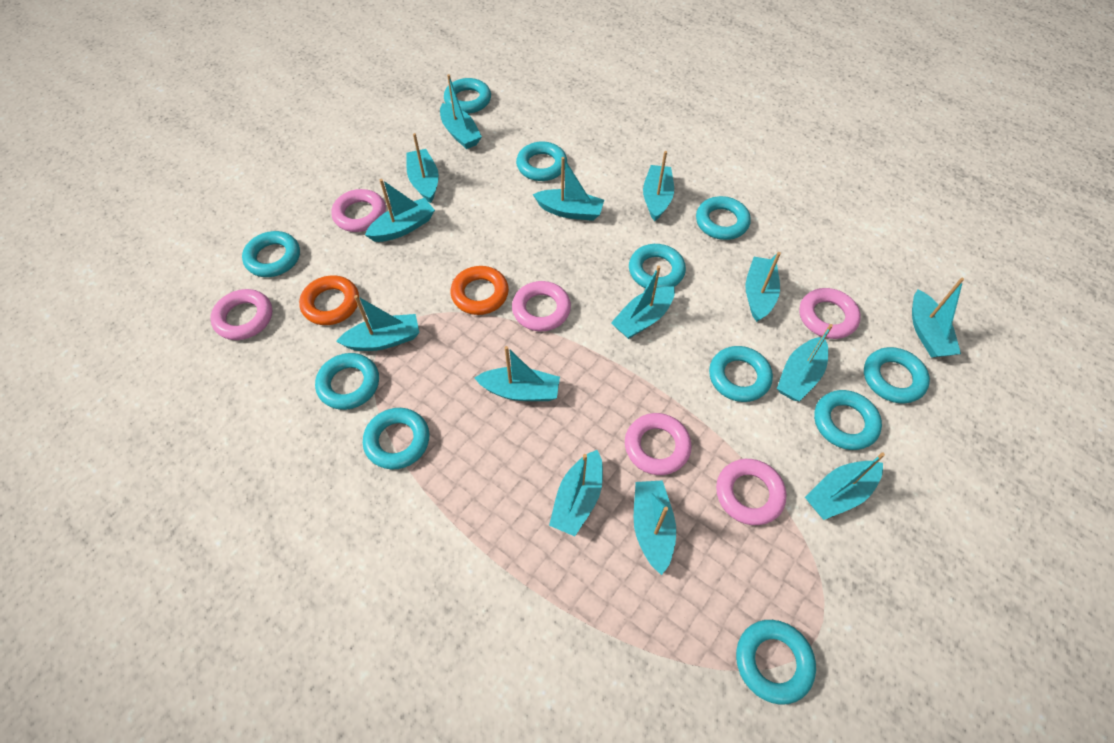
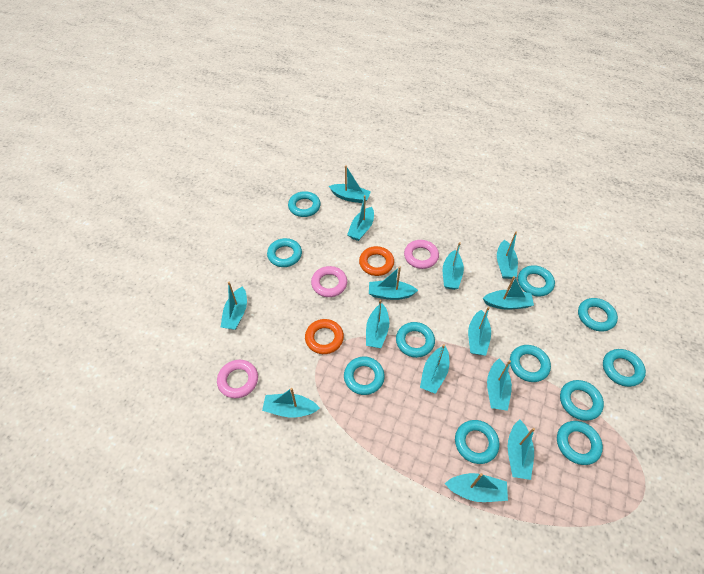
pink ring: [210,289,272,340] [331,189,386,232] [512,281,571,331] [625,413,692,475] [716,459,786,525] [799,288,861,339] = 6 -> [217,360,258,398] [311,266,347,297] [404,240,439,269] = 3

